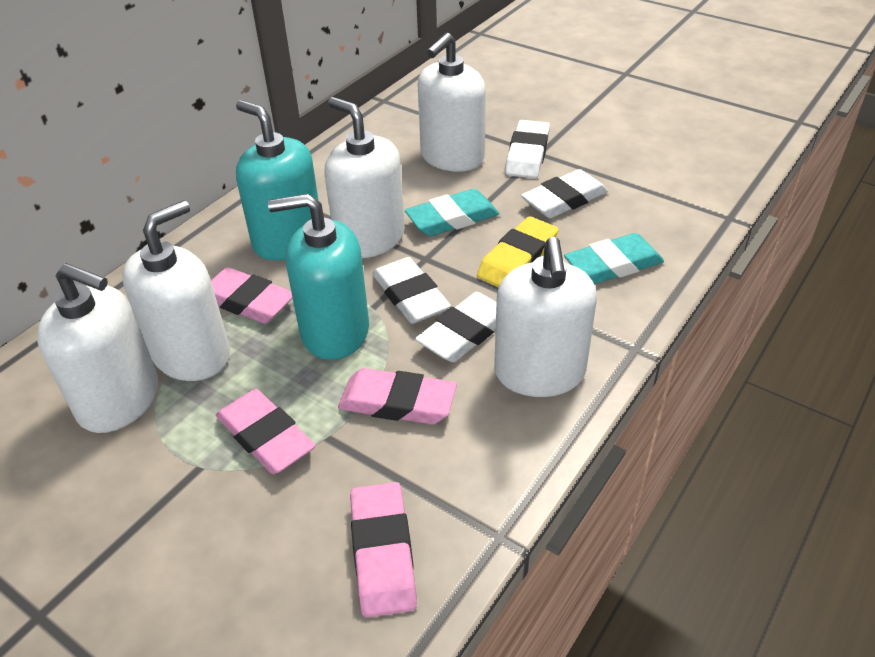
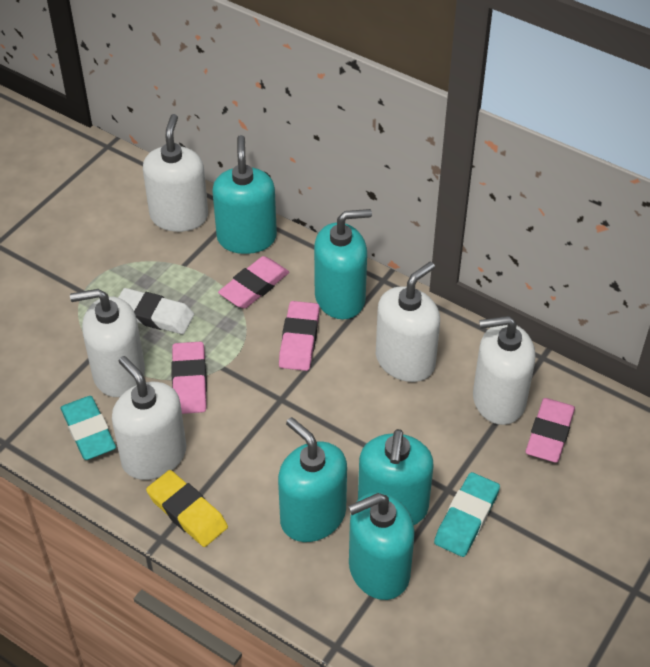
turquoise soap dispenser: [236,100,319,260] [268,193,369,360] = 2 -> [212,135,277,254] [278,417,347,542] [314,209,372,319] [348,492,415,600] [358,429,434,526] = 5
white eraser: [372,257,451,324] [415,292,497,362] [505,120,550,178] [521,169,608,218] = 4 -> [118,288,194,334] = 1

